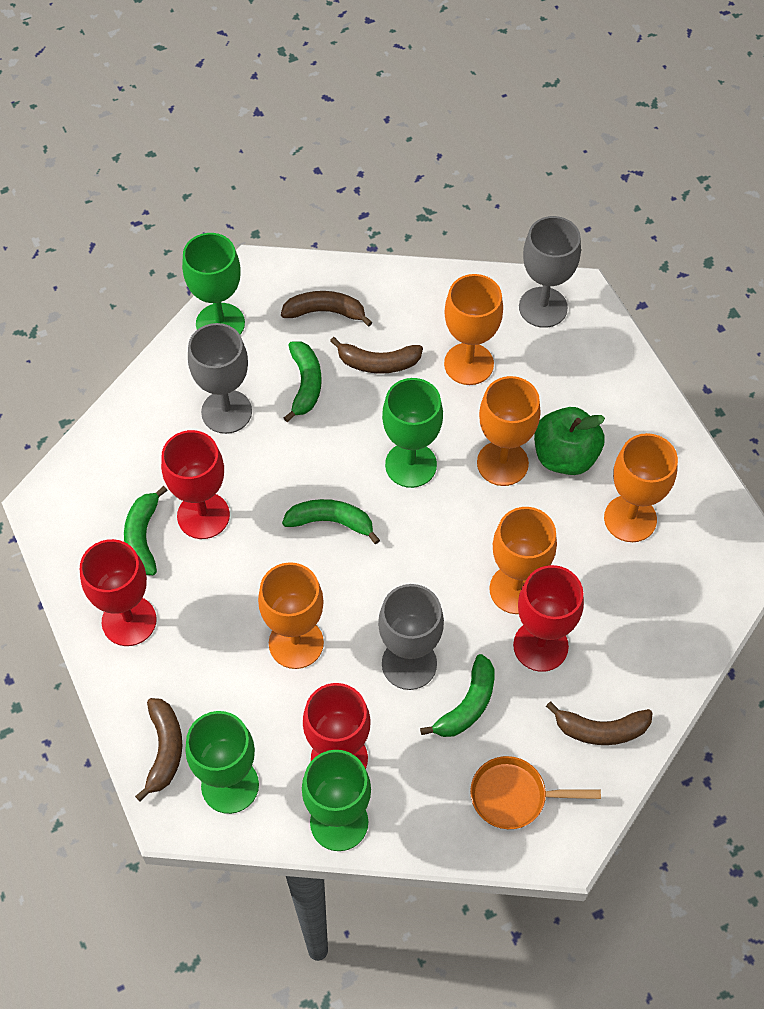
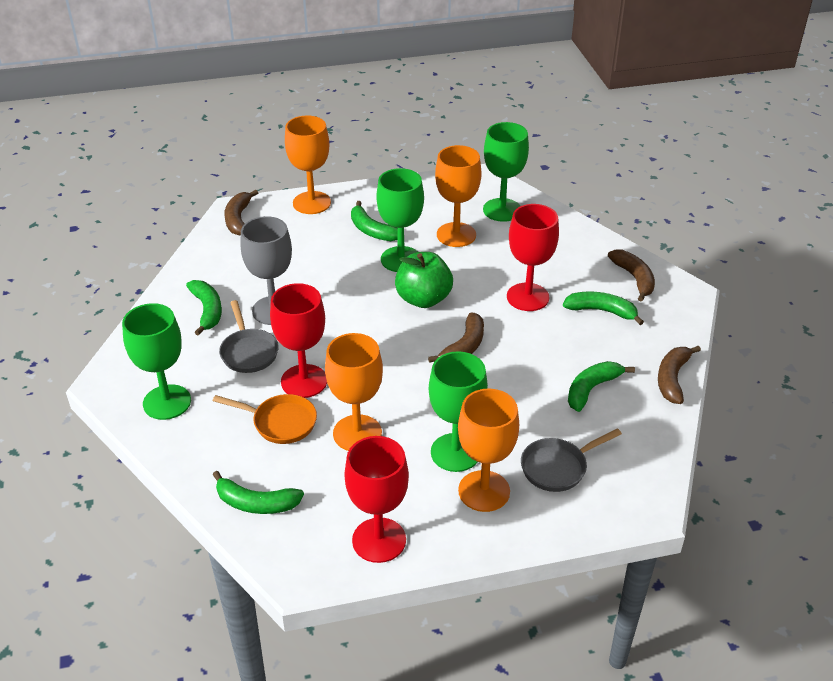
green banana: [124,486,168,575] [282,499,380,544] [284,341,321,422] [420,654,494,737] = 4 -> [186,280,222,336] [213,471,304,514] [351,201,397,241] [563,291,644,325] [568,361,635,412] = 5
grey goblet: [188,323,252,434] [378,584,444,690] [519,216,581,328] = 3 -> [240,216,292,325] = 1
grey pan: none = 0 -> [219,300,279,373] [521,428,622,492] = 2
orange goblet: [258,562,324,669] [444,274,503,385] [477,376,541,486] [489,507,557,614] [604,433,678,542] = 5 -> [285,115,331,214] [325,333,383,451] [435,145,482,247] [458,388,519,512] = 4
red goblet: [80,539,157,646] [161,430,230,539] [303,683,371,769] [513,565,584,672] = 4 -> [270,283,327,398] [345,436,409,563] [507,204,559,311] = 3

